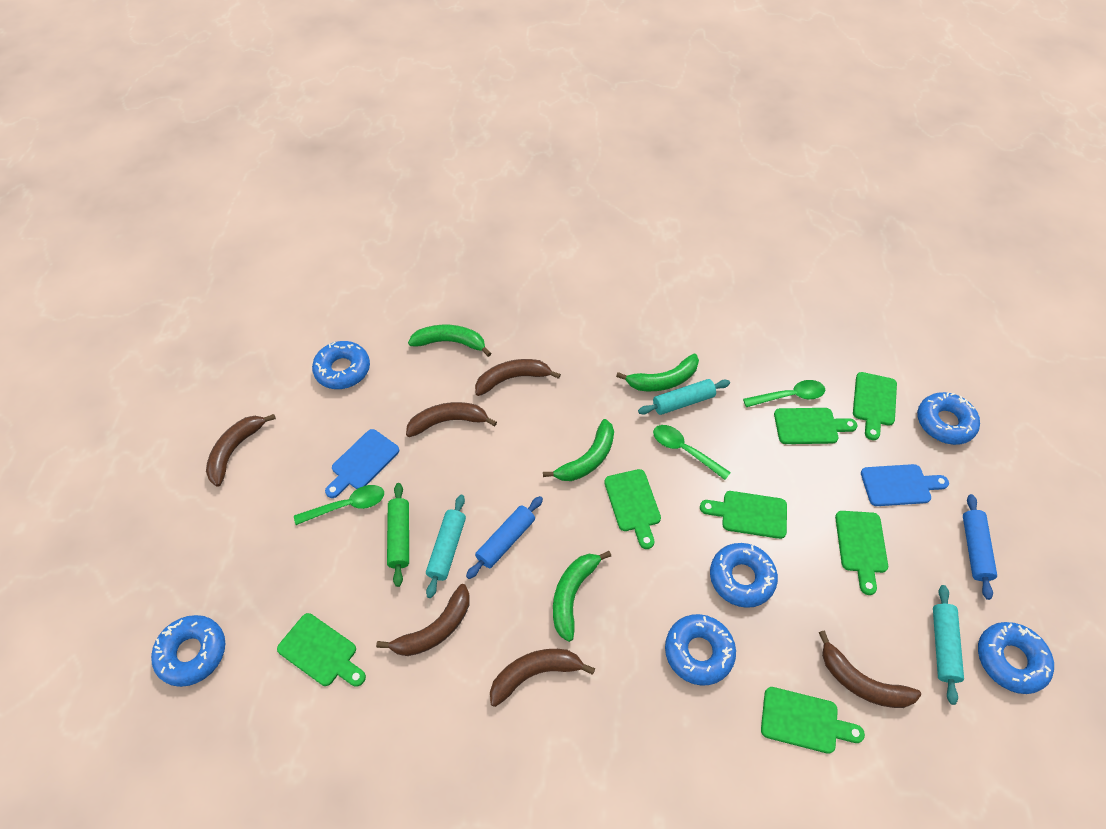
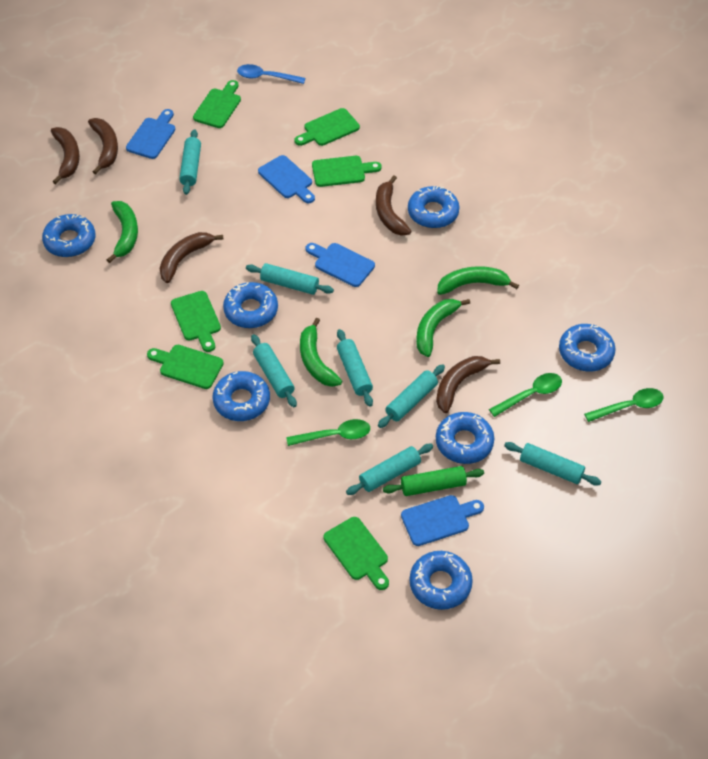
blue cutting board: [325,429,399,498] [861,464,949,506] = 2 -> [126,109,176,159] [258,155,315,203] [306,243,375,287] [401,495,484,546] = 4
blue donut: [151,615,225,687] [312,341,370,389] [665,614,736,686] [710,543,778,608] [917,392,980,445] [978,622,1054,694] = 6 -> [42,214,96,257] [213,371,270,421] [223,282,278,328] [408,186,459,228] [409,551,473,610] [436,412,494,464] [559,324,616,372] = 7
blue rolling pin: [466,496,543,579] [963,494,997,600] = 2 -> none = 0
blue spoon: none = 0 -> [237,64,305,84] = 1
brown banana: [206,414,276,487] [376,584,470,656] [406,402,497,437] [475,359,561,396] [490,649,595,707] [819,631,921,708] = 6 -> [51,127,80,184] [88,118,118,174] [159,232,224,283] [376,176,412,236] [436,356,500,413] = 5
green cutting board: [277,613,366,687] [604,469,661,549] [700,491,787,539] [761,687,865,754] [774,408,857,444] [835,511,888,595] [853,372,897,440] = 7 -> [147,345,224,389] [171,291,221,352] [193,80,241,128] [294,108,360,146] [312,156,381,187] [324,517,389,590] = 6
turquoise rolling pin: [426,495,466,598] [638,379,730,415] [933,585,964,705] = 3 -> [179,129,201,195] [246,263,334,295] [251,334,297,407] [337,329,373,407] [346,444,433,495] [378,364,445,428] [504,442,601,486] = 7

